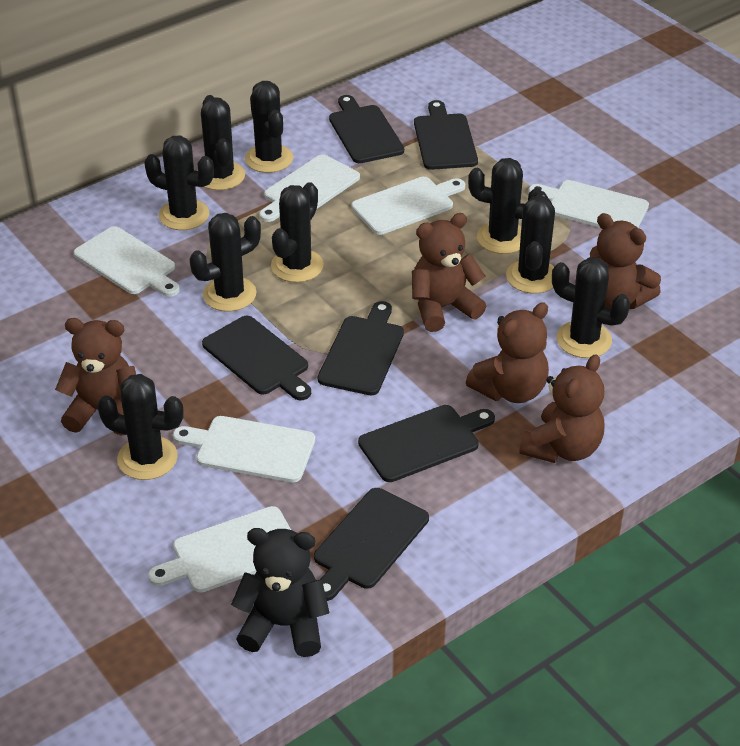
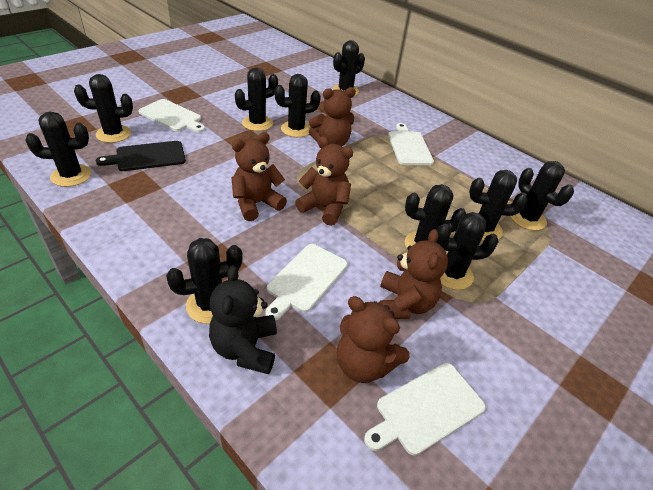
black cactus: [97,374,184,480] [144,136,214,230] [190,213,261,312] [201,95,245,190] [245,81,293,173] [271,182,324,282] [468,158,541,254] [506,191,555,294] [552,257,630,358] = 9 -> [25,112,91,187] [74,74,133,143] [166,238,243,324] [235,67,278,131] [275,74,321,137] [332,40,365,96] [405,184,466,250] [436,212,499,290] [469,170,528,241] [510,161,574,231] = 10
black cutting board: [202,316,311,400] [314,488,429,601] [318,301,404,395] [329,95,404,163] [358,405,495,482] [414,100,478,170] = 6 -> [96,141,186,171] = 1
white cutting board: [73,226,180,297] [148,506,291,592] [173,416,315,482] [259,154,360,222] [351,177,465,235] [528,180,649,228] = 6 -> [138,99,205,132] [265,244,348,321] [364,363,486,456] [388,123,434,165] = 4

